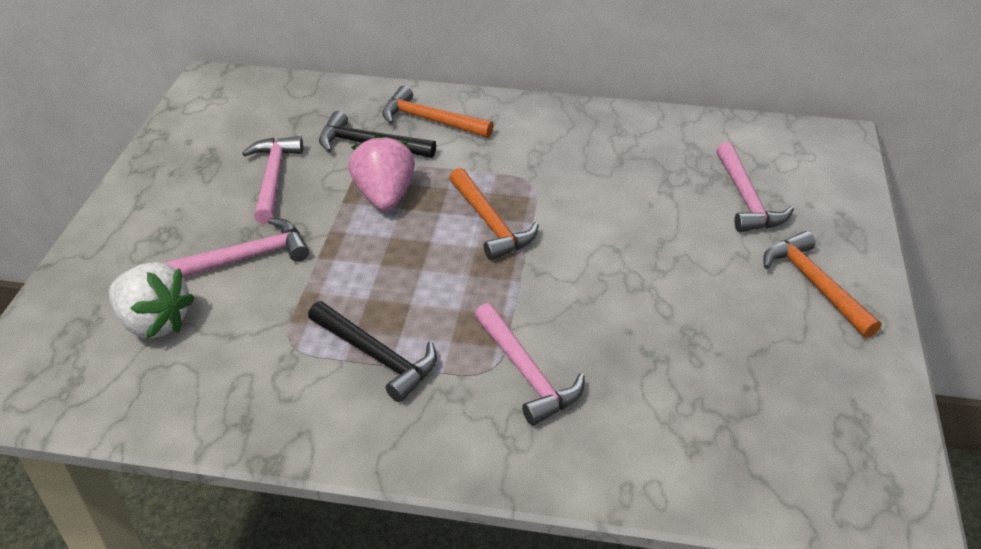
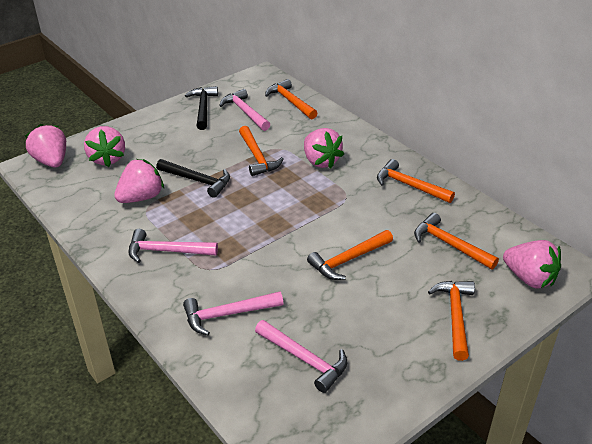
orange hammer: [382,86,494,138] [449,168,539,261] [763,231,881,338] = 3 -> [239,126,284,176] [265,79,317,119] [307,230,393,280] [377,159,455,203] [414,213,499,269] [428,281,475,361] = 6
pink strawberry: [349,134,415,211] = 1 -> [25,124,66,168] [84,126,125,167] [114,159,164,203] [304,128,344,169] [503,240,561,289] = 5
white strawberry: [109,262,195,339] = 1 -> none = 0

